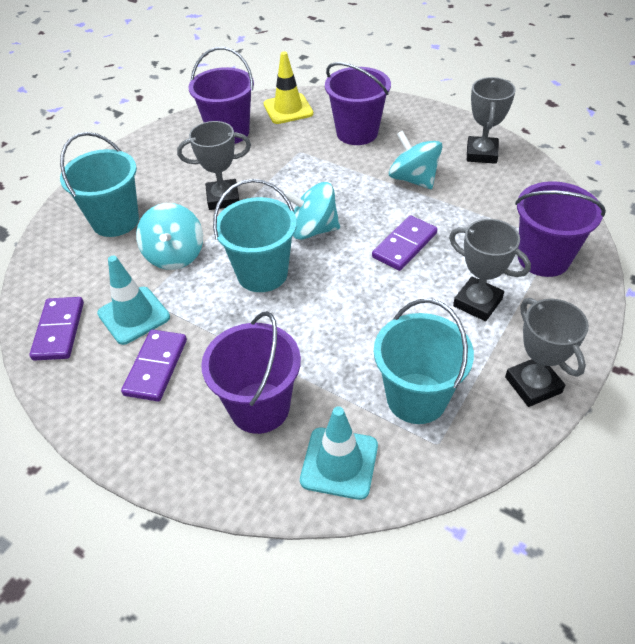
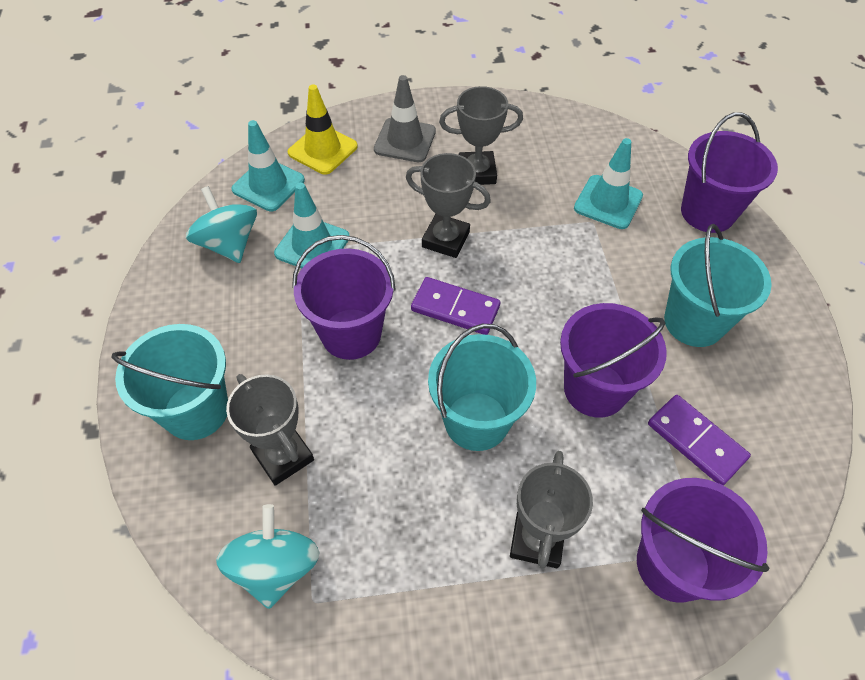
grey traffic cone: none = 0 -> [374,75,436,162] = 1
purple domino: [29,297,84,361] [121,330,187,402] [372,215,437,271] = 3 -> [411,277,500,335] [648,395,751,485] = 2
turquoise spinning top: [136,203,203,270] [284,182,340,240] [389,130,442,189] = 3 -> [186,186,257,263] [216,504,319,609] = 2
turquoise traffic cone: [97,256,170,345] [300,406,378,500] = 2 -> [231,120,305,211] [274,183,349,268] [574,138,643,229] = 3

